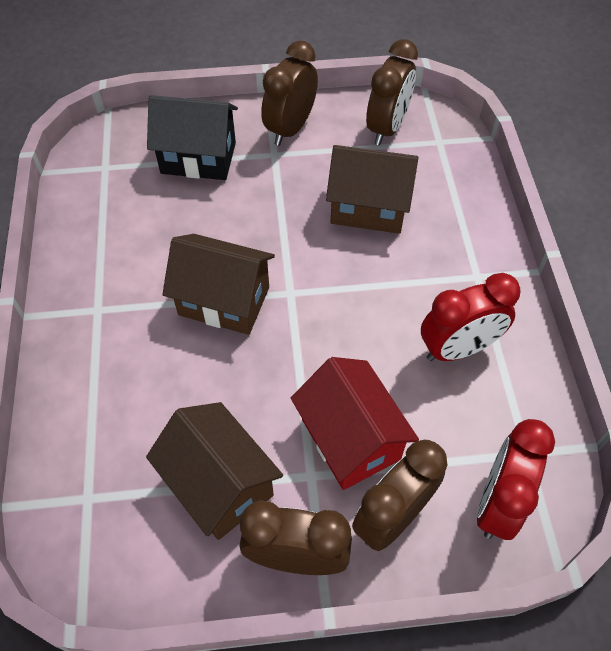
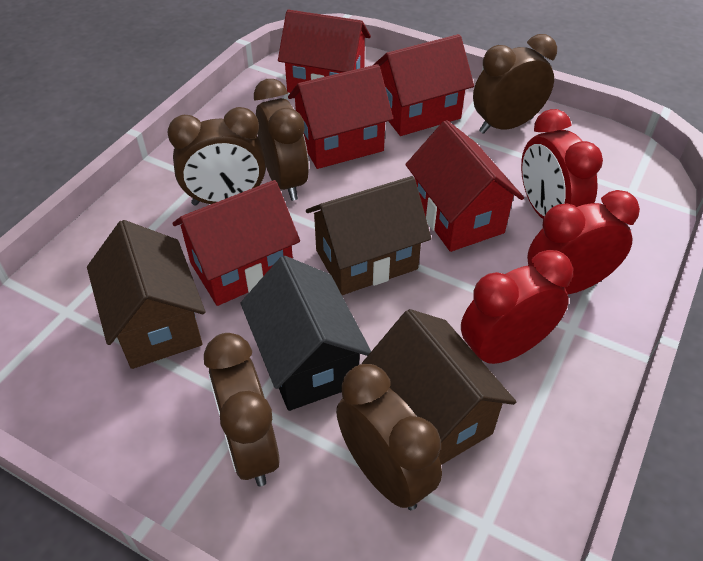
brown clock: [240,500,352,575] [261,40,318,146] [352,440,448,551] [366,39,418,145] = 4 -> [167,107,266,206] [204,333,280,486] [254,79,309,201] [336,364,442,510] [473,34,557,134] = 5
red clock: [421,273,521,361] [477,419,555,540] = 2 -> [461,250,573,364] [521,109,603,219] [527,190,640,294] = 3
red house: [291,357,419,490] = 1 -> [172,180,300,306] [278,9,371,93] [288,64,393,169] [373,34,474,136] [405,120,524,252] = 5

